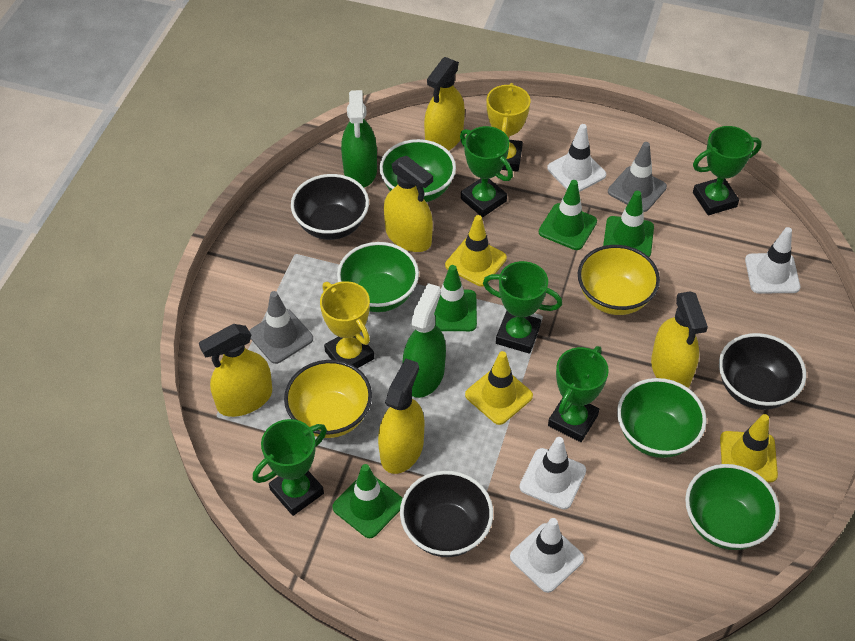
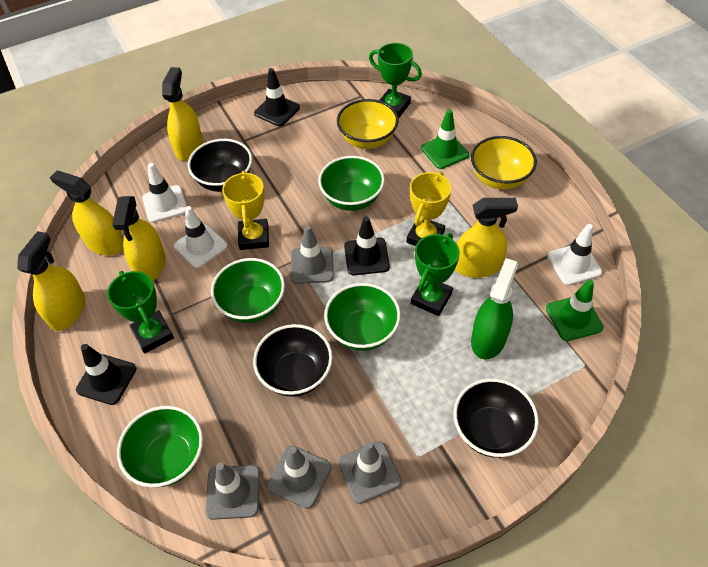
black traffic cone: none = 0 -> [76,344,136,405] [254,68,300,126] [344,216,390,275] = 3
green spray bottle: [341,90,377,187] [402,283,446,398] = 2 -> [471,258,518,360] = 1
green traffic cone: [332,464,402,538] [434,265,477,331] [539,180,597,250] [603,191,654,257] = 4 -> [421,109,469,169] [546,279,604,341] = 2
green trophy: [253,419,327,516] [460,126,513,217] [483,261,562,354] [548,346,609,442] [693,126,762,215] = 5 -> [107,271,174,353] [369,43,422,118] [411,233,460,316] = 3
grey traffic cone: [249,291,313,364] [608,142,667,212] = 2 -> [205,463,260,520] [267,446,331,509] [291,225,334,284] [338,441,401,504] = 4
white traffic cone: [510,518,584,593] [519,437,586,510] [547,124,606,192] [745,227,800,293] = 4 -> [142,163,187,223] [174,206,228,268] [547,224,602,285] = 3
yellow traffic cone: [445,215,507,286] [465,351,533,425] [720,414,778,482] = 3 -> none = 0

